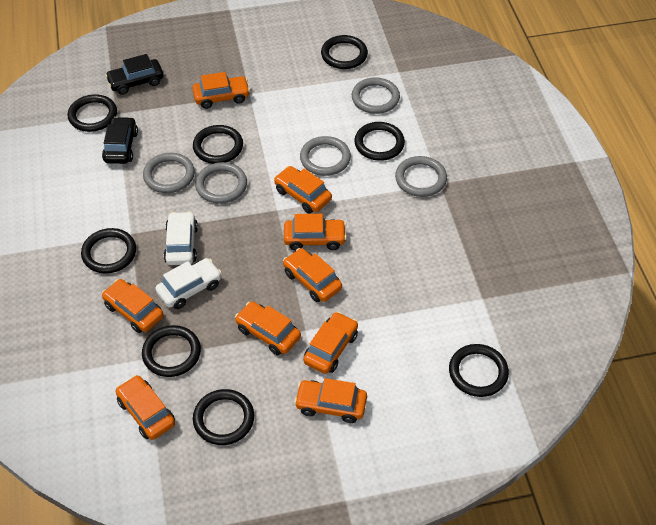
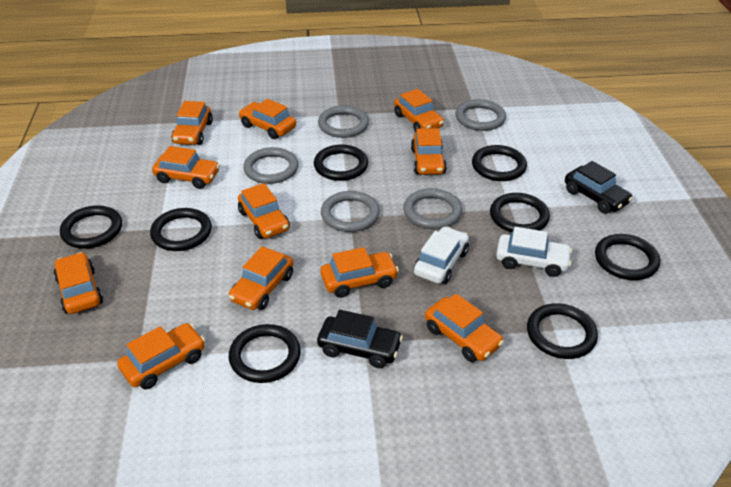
orange car: [102,279,164,333] [116,375,175,440] [192,72,250,109] [235,301,301,355] [274,166,332,214] [283,248,342,302] [284,214,347,251] [294,378,367,423] [303,312,358,374] = 9 -> [53,252,103,314] [117,323,205,389] [152,146,220,189] [171,101,213,145] [229,246,293,310] [238,183,290,239] [239,99,296,139] [321,247,399,298] [394,89,444,132] [411,128,447,175] [425,294,504,362] = 11

